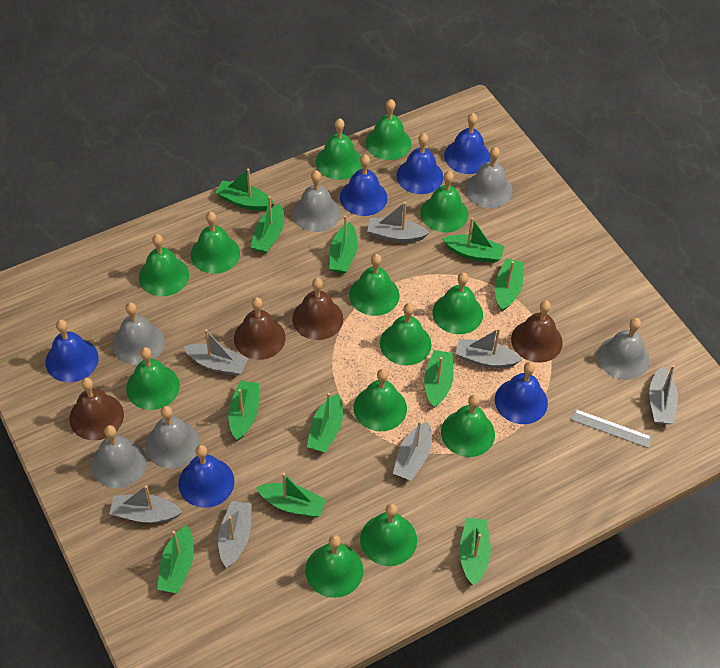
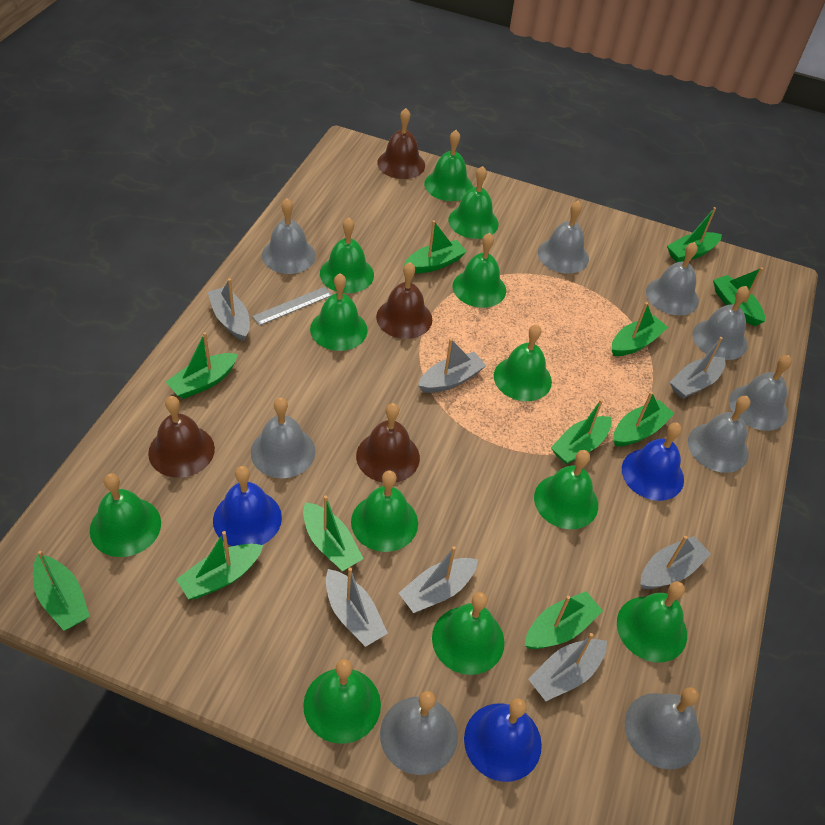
blue bell: [45,320,99,382] [179,445,234,508] [340,154,388,216] [397,133,443,194] [444,113,491,174] [495,362,548,424] = 6 -> [213,466,282,546] [464,698,542,782] [622,423,684,501] = 3
green bell: [126,347,180,410] [139,234,189,296] [191,212,240,274] [305,535,363,598] [316,118,362,180] [349,254,400,316] [354,369,407,431] [360,503,417,566] [365,99,411,160] [380,303,431,366] [420,171,468,232] [432,272,483,334] [441,395,495,457] = 13 -> [90,473,161,557] [303,659,381,744] [310,273,368,351] [320,218,374,293] [351,471,418,552] [424,130,473,201] [432,592,504,675] [448,166,499,239] [452,233,506,308] [494,324,552,401] [534,450,598,529] [617,581,687,662] = 12
grey bell: [91,425,147,488] [112,302,165,365] [145,406,200,469] [292,171,341,232] [465,147,513,208] [597,318,649,380] = 6 -> [251,398,315,478] [262,198,316,274] [380,691,458,775] [538,201,589,274] [625,687,701,769] [646,242,699,315] [688,396,750,473] [692,286,749,360] [729,355,792,431] = 9

